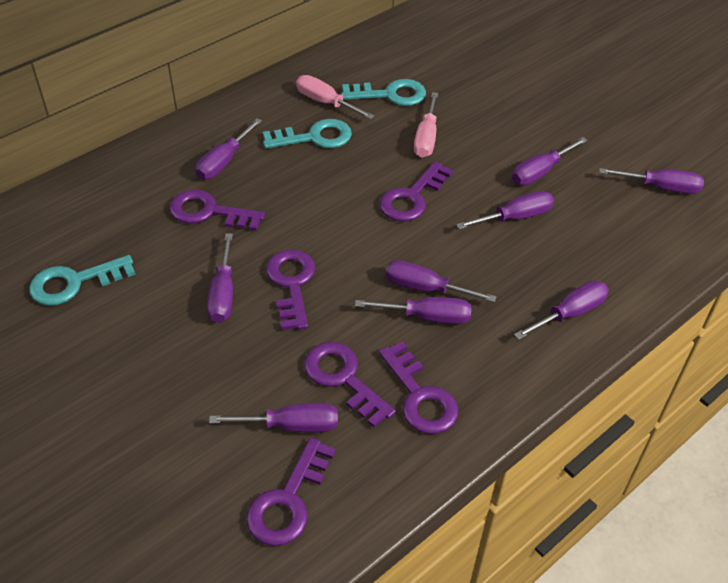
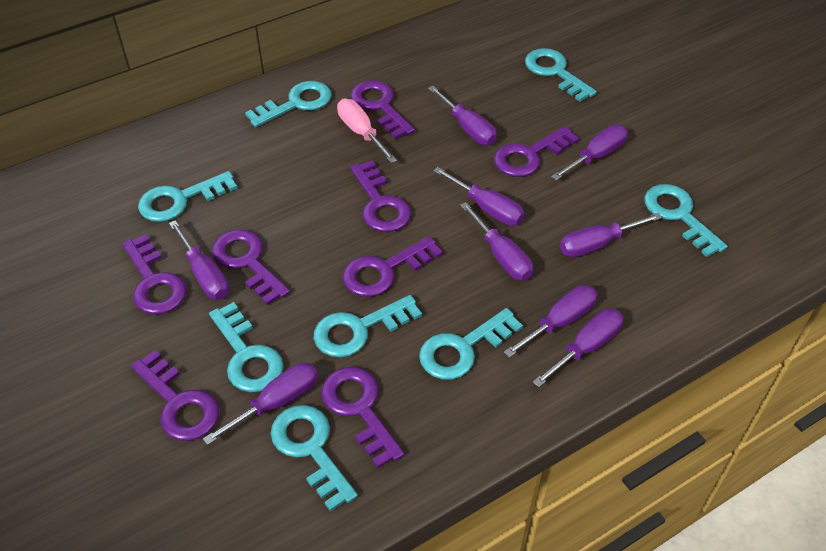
pink screwdriver: [296,75,374,119] [414,92,438,158] = 2 -> [337,99,397,163] = 1
purple key: [169,189,265,231] [246,437,336,546] [266,249,315,330] [304,342,396,428] [379,161,453,221] [379,341,459,434] = 6 -> [122,234,187,315] [131,350,219,441] [212,229,290,305] [321,367,405,468] [343,236,443,297] [350,80,415,139] [350,161,411,232] [494,126,580,177] = 8
turquoise key: [29,255,136,306] [263,119,352,149] [341,79,426,106] = 3 -> [138,171,238,222] [209,302,284,392] [245,81,332,127] [271,405,358,512] [314,295,422,358] [419,308,523,380] [525,48,597,102] [644,184,728,257] = 8

